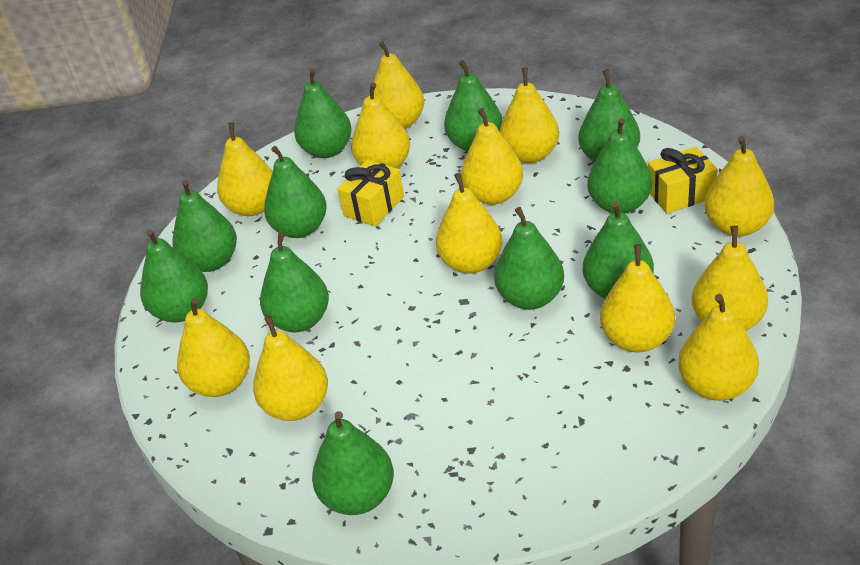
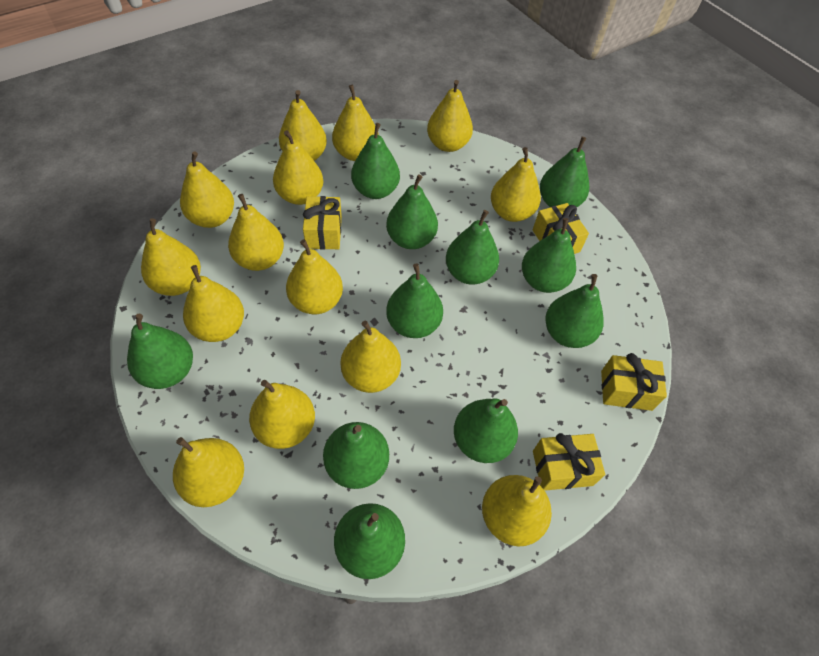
yellow gift: [337,160,404,226] [648,147,717,214] = 2 -> [303,196,342,250] [533,203,589,254] [533,433,605,491] [601,353,667,411] = 4
yellow pear: [177,298,250,397] [217,122,273,216] [253,315,328,421] [351,83,410,169] [369,41,424,129] [436,173,503,274] [461,108,523,205] [499,68,559,163] [600,244,675,352] [678,294,759,401] [692,226,768,331] [704,136,774,237] = 12 -> [141,218,201,296] [173,437,244,507] [180,151,234,228] [183,265,244,342] [228,194,284,271] [249,380,315,449] [273,130,323,205] [279,90,327,161] [286,239,343,314] [332,85,379,161] [341,321,401,393] [427,80,473,152] [482,475,552,546] [491,147,541,222] = 14

